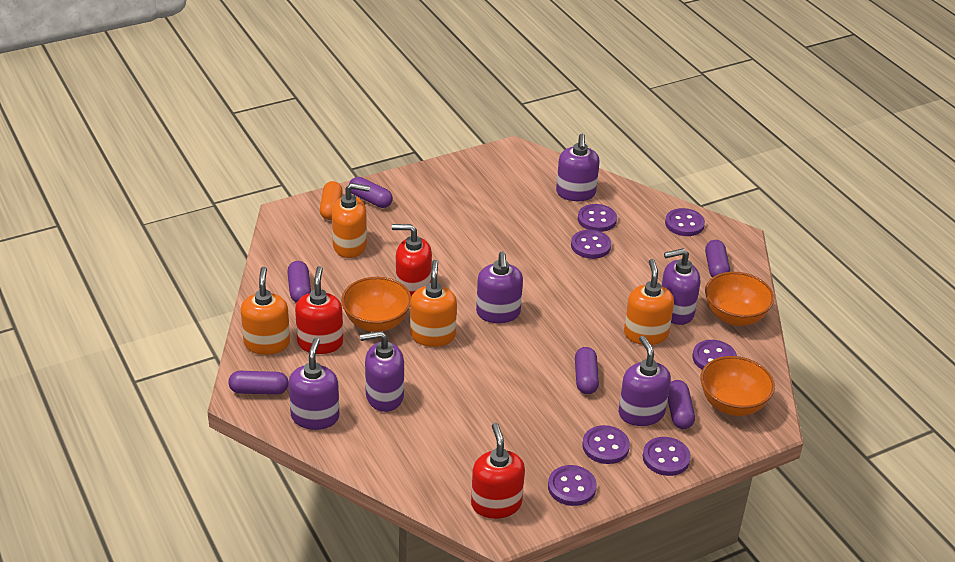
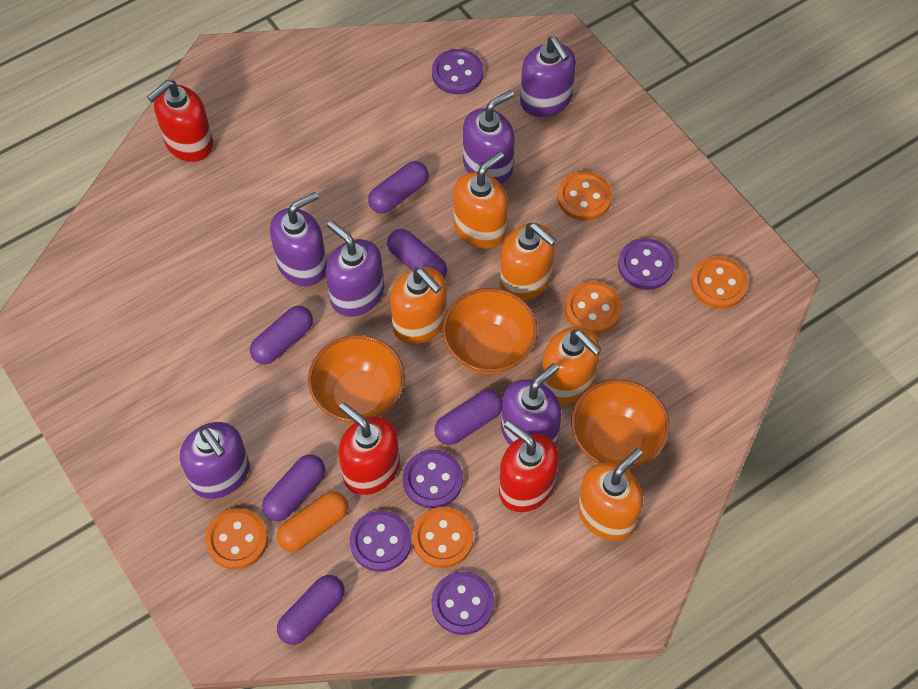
orange button: none = 0 -> [205,508,268,569] [412,507,474,568] [557,171,612,221] [565,281,622,334] [691,256,748,309] = 5
orange soap dispenser: [241,267,290,355] [332,183,370,258] [410,260,457,347] [624,259,674,345] = 4 -> [390,267,447,344] [453,151,508,249] [500,223,556,301] [542,327,602,404] [578,448,643,541] = 5
purple button: [548,465,597,506] [571,230,611,259] [578,204,617,232] [582,425,630,464] [643,437,691,476] [665,208,705,236] [692,340,737,369] = 7 -> [350,511,411,572] [403,449,463,509] [431,571,494,635] [432,49,484,94] [618,238,675,290] = 5

